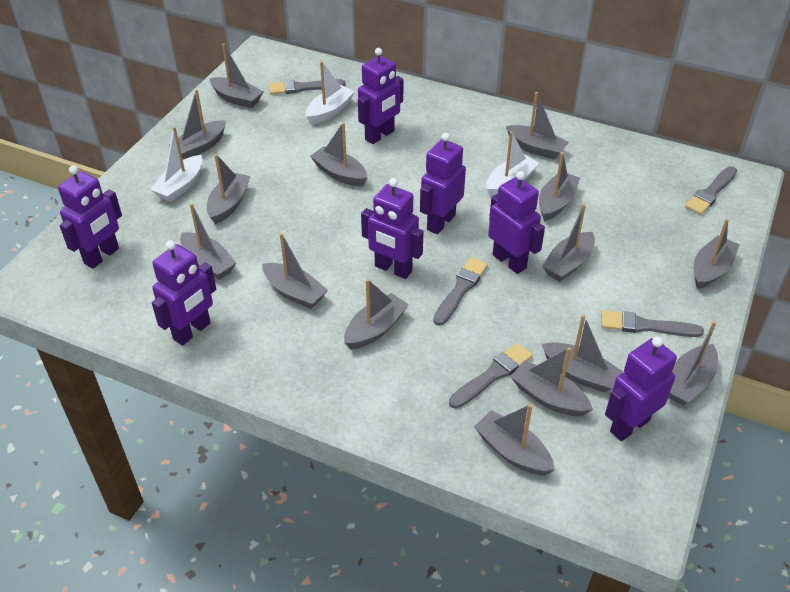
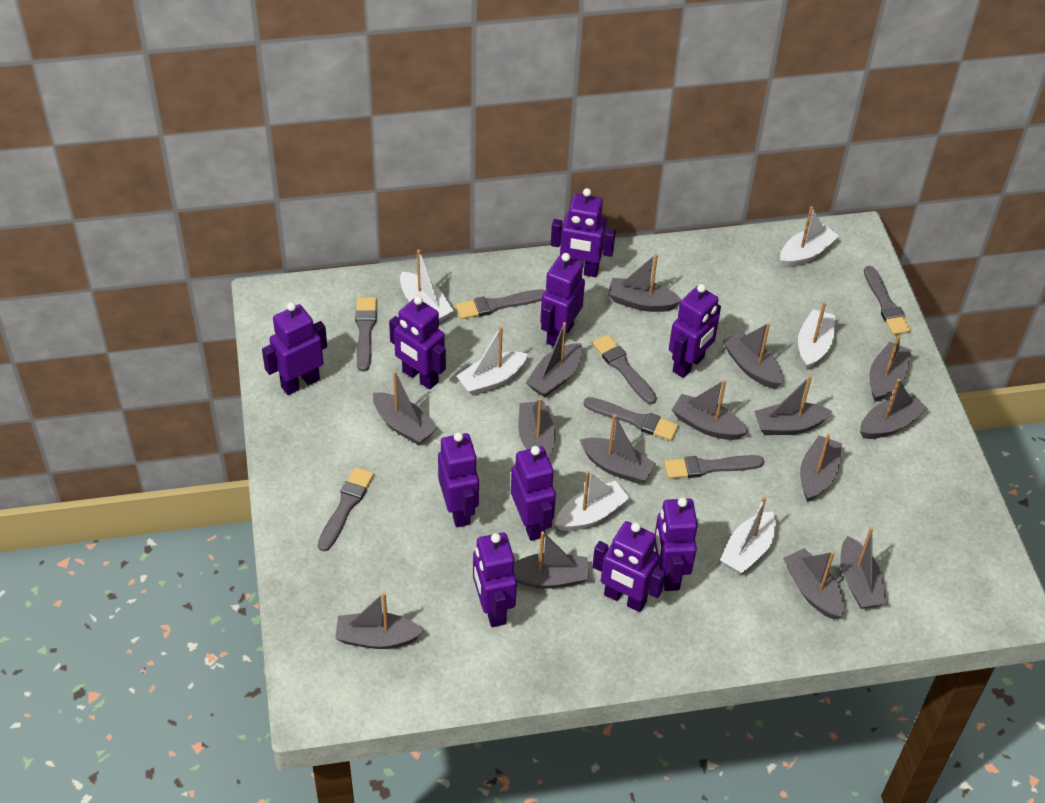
grey brush: [269,79,346,95] [433,257,488,326] [449,343,533,409] [601,310,704,337] [685,166,737,215] = 5 -> [318,467,374,551] [355,297,377,371] [456,289,545,319] [584,397,679,441] [592,334,657,404] [664,455,764,479] [864,266,911,335] = 7
purple robot: [58,165,122,269] [152,240,216,346] [358,48,403,144] [361,178,424,279] [420,133,466,234] [488,171,545,274] [605,336,677,441] = 7 -> [262,302,327,395] [389,296,446,390] [438,432,479,527] [473,532,517,627] [511,446,556,541] [540,253,585,346] [551,188,616,277] [592,521,666,612] [655,497,698,591] [669,284,721,378] = 10
white boat: [150,127,202,202] [306,61,355,124] [486,132,539,197] = 3 -> [400,250,454,322] [457,326,528,396] [555,470,630,531] [720,497,776,574] [780,206,839,268] [798,302,835,370] = 6

